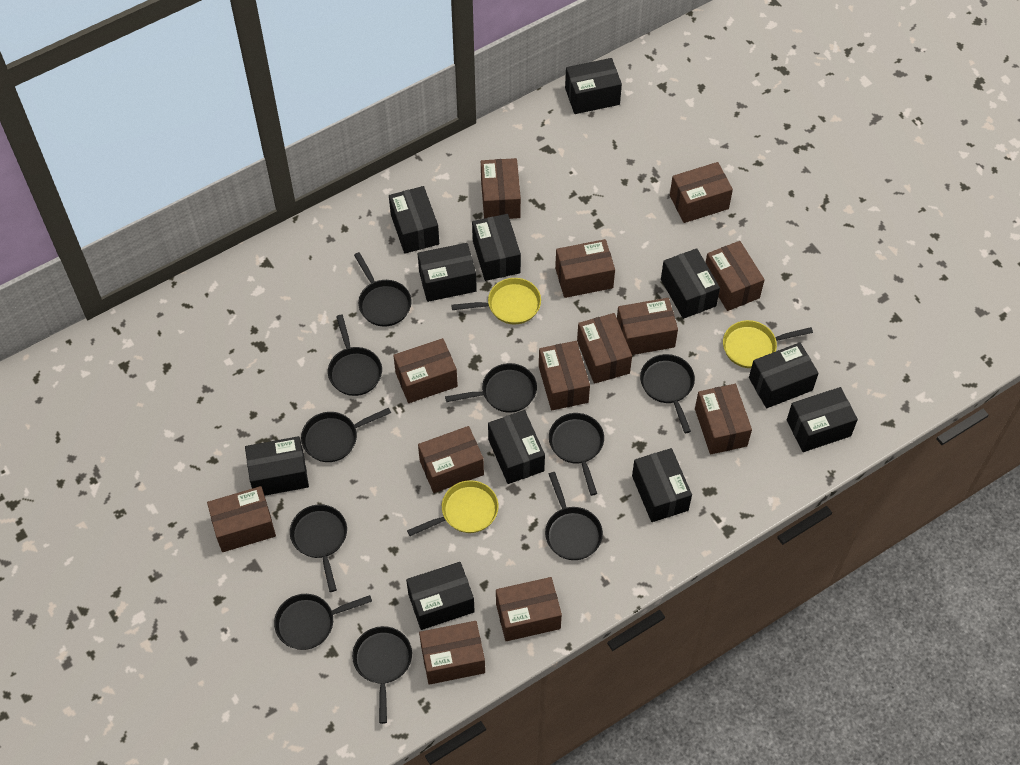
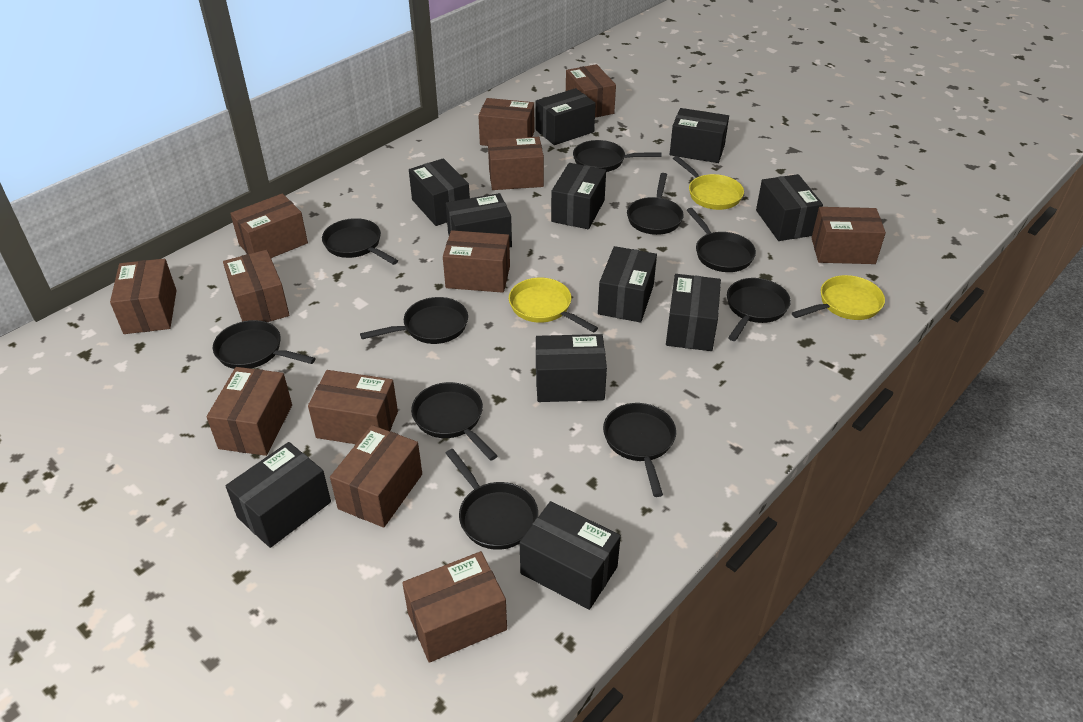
brown box: [207,486,276,552] [393,338,458,403] [418,426,484,493] [419,621,485,685] [481,158,521,219] [496,577,562,641] [539,341,590,410] [555,239,615,298] [577,313,632,384] [617,298,678,355] [670,162,733,223] [695,384,752,454] [705,241,765,311] = 13 -> [110,259,177,334] [207,367,292,456] [223,250,289,322] [230,193,308,258] [308,370,398,444] [330,425,422,528] [402,551,507,663] [443,230,510,293] [478,98,534,146] [488,137,544,190] [566,64,616,118] [812,207,886,264] = 12

